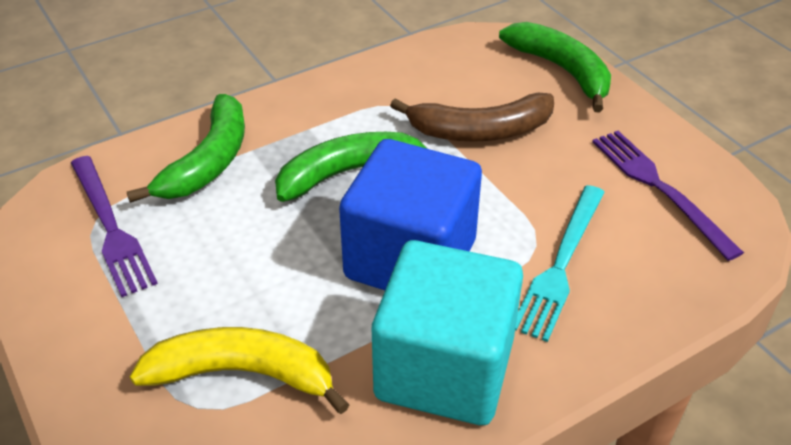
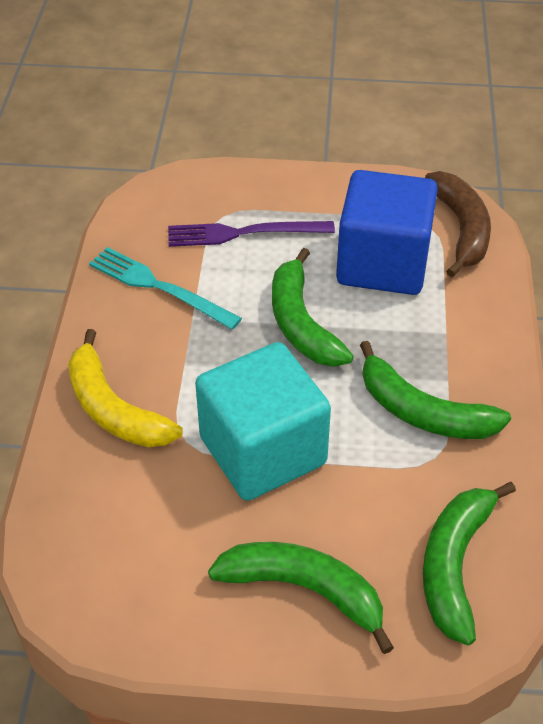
green banana: [127,94,245,203] [275,132,427,202] [499,22,611,113] = 3 -> [208,542,394,654] [272,248,354,367] [360,341,511,439] [423,482,516,645] = 4
purple fork: [71,156,158,297] [592,131,744,261] = 2 -> [168,221,335,247] = 1

